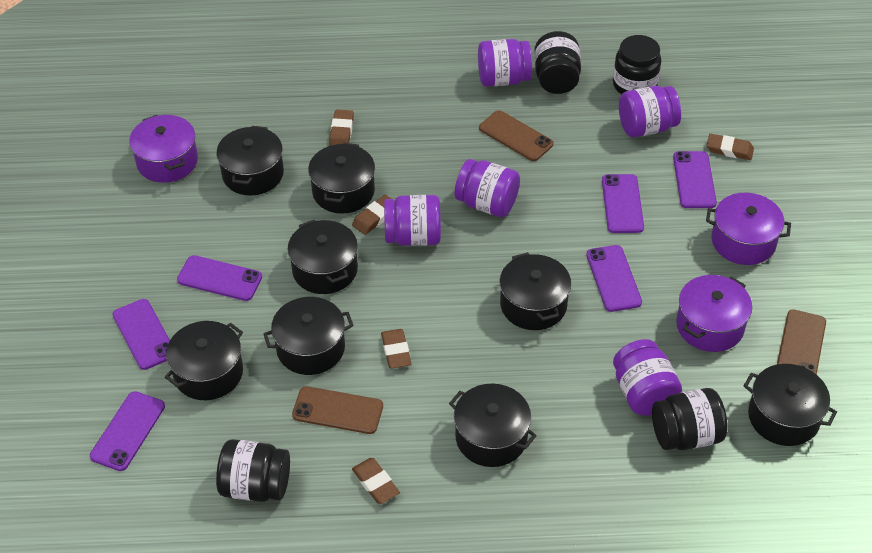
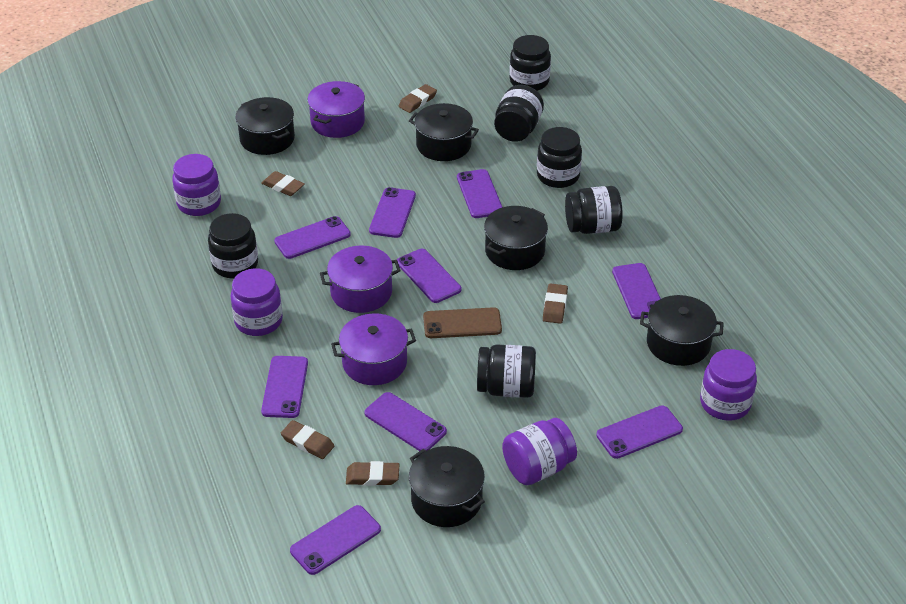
black jar: [216,439,290,502] [534,31,581,94] [613,35,661,94] [652,388,728,450] = 4 -> [208,213,258,278] [477,345,536,398] [494,85,544,142] [509,35,551,91] [537,127,582,188] [565,186,623,234] = 6
black pot: [165,321,243,400] [216,126,284,196] [263,297,353,375] [288,220,358,294] [308,143,375,214] [449,384,537,467] [499,252,571,330] [744,364,837,446] = 8 -> [235,97,295,155] [409,103,479,161] [409,446,485,527] [484,206,548,270] [640,295,724,366] = 5
brown phone: [292,386,383,434] [479,110,553,161] [777,309,826,375] = 3 -> [423,307,502,338] = 1
purple jar: [384,195,441,246] [455,159,520,217] [478,39,532,87] [613,339,682,416] [619,86,681,138] = 5 -> [172,154,221,216] [231,268,283,336] [502,418,577,485] [700,349,757,421] = 4
purple phone: [90,391,165,471] [113,299,170,370] [177,255,262,301] [586,245,642,312] [602,174,644,233] [673,151,717,208] = 6 -> [261,356,308,418] [274,216,351,259] [290,505,381,575] [365,392,447,451] [369,187,416,238] [397,249,461,303] [457,169,502,218] [596,405,683,459] [612,263,661,319] = 9

